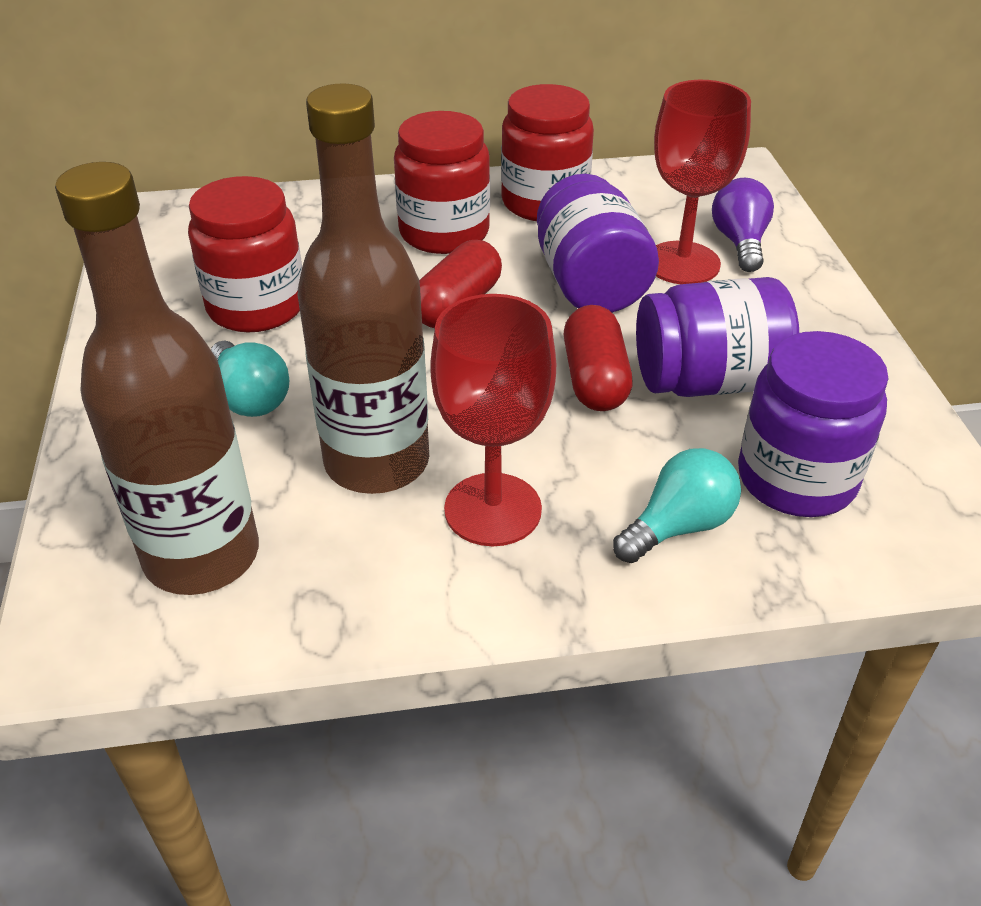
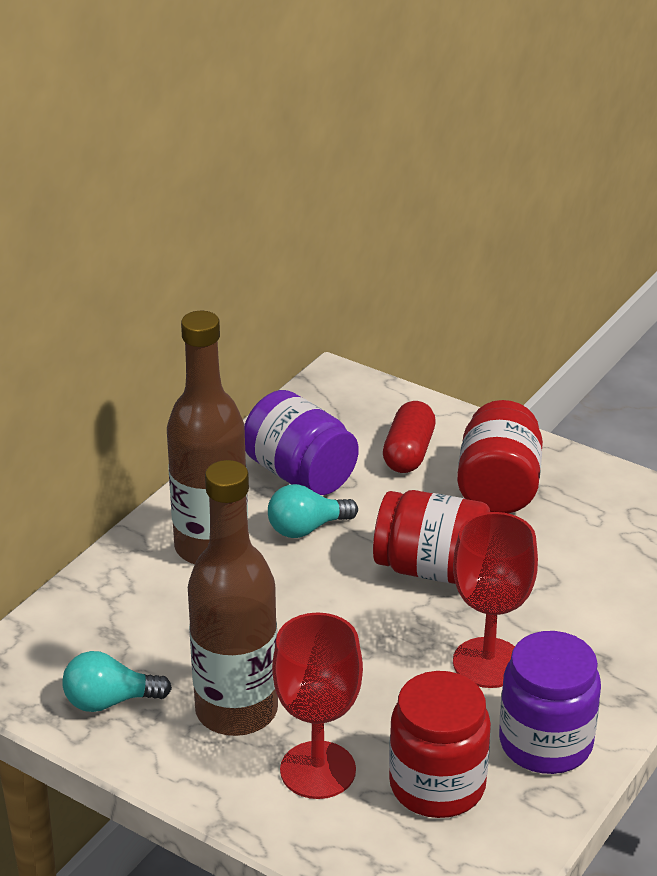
purple jar: [537,174,659,313] [636,277,799,397] [738,331,889,517] = 3 -> [244,390,359,495] [499,631,601,774] = 2
purple light bulb: [712,178,774,272] = 1 -> none = 0
red capsule: [419,240,502,328] [564,305,632,411] = 2 -> [383,401,436,473] = 1

